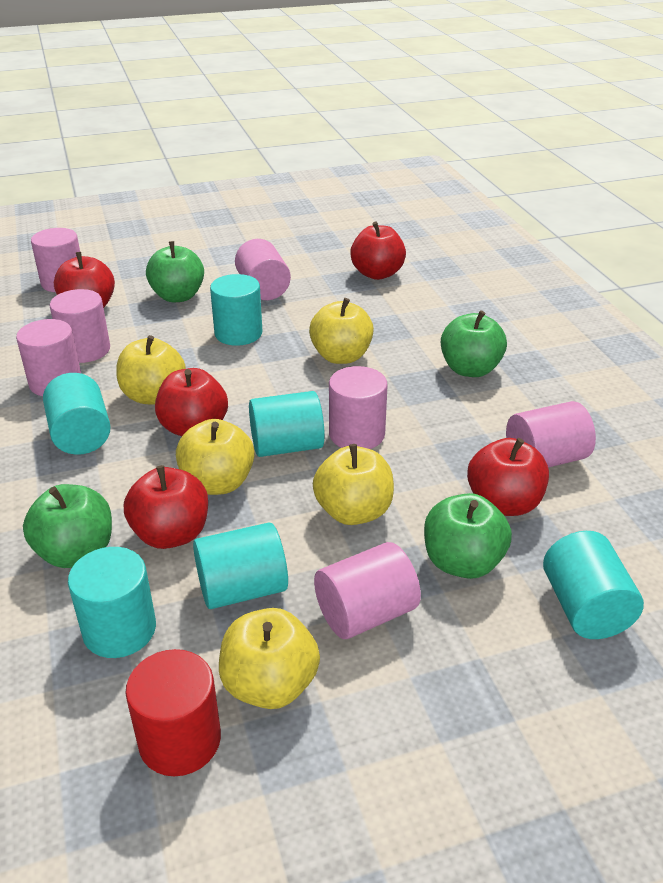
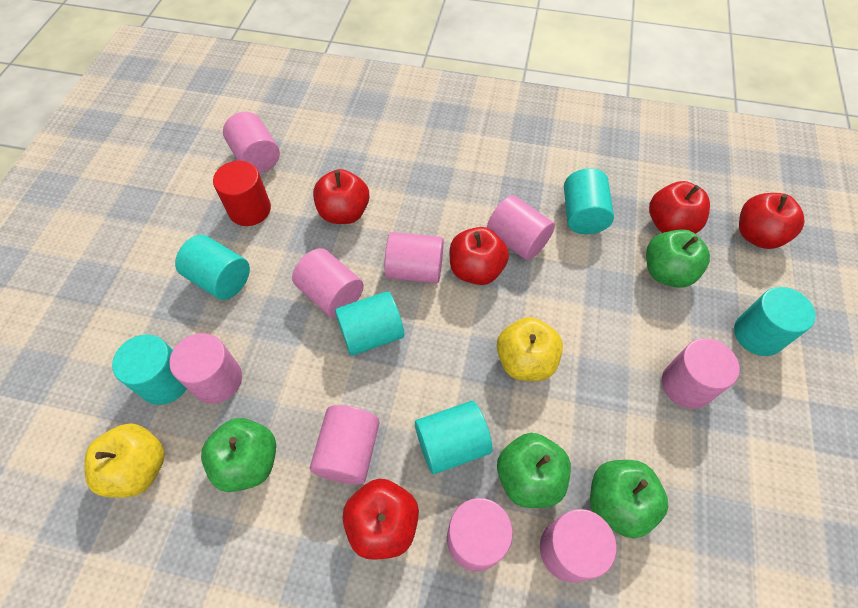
pink cylinder: [16,319,81,396] [31,228,80,292] [50,289,110,363] [235,239,291,300] [314,542,421,639] [329,366,388,449] [506,401,596,468] = 7 -> [169,333,242,404] [223,112,280,173] [292,248,364,318] [310,405,380,484] [385,232,444,284] [447,498,513,571] [487,195,555,260] [540,509,617,583] [662,338,740,409] = 9
yellow apple: [116,335,186,405] [176,419,255,495] [219,608,320,709] [309,298,374,364] [313,444,394,525] = 5 -> [84,423,165,498] [497,317,563,381] = 2

